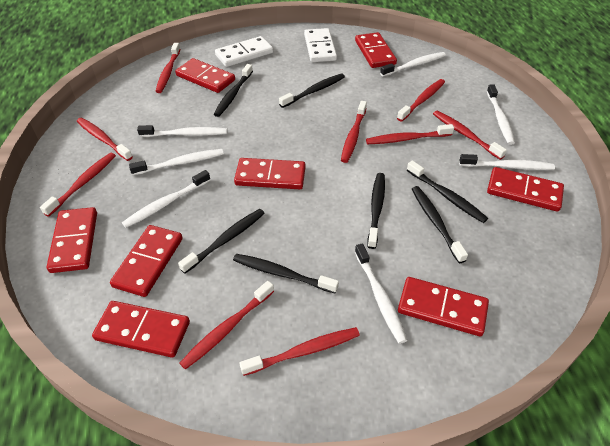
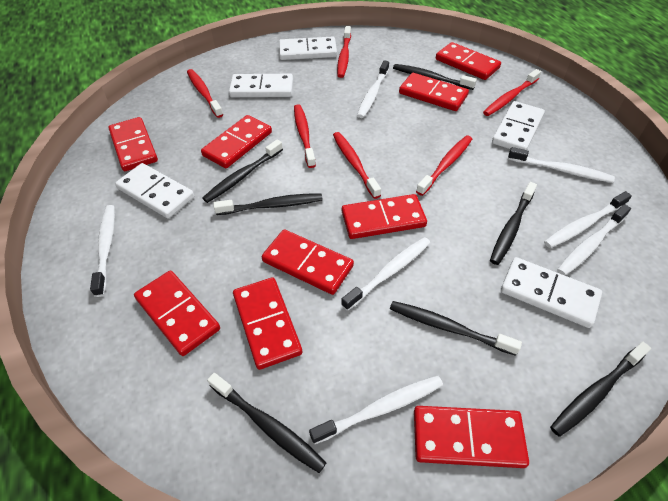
red domino: [47,207,97,273] [92,301,190,358] [110,225,183,297] [175,58,235,93] [234,158,306,189] [355,32,397,68] [398,277,489,336] [487,167,564,212] = 8 -> [108,117,158,171] [134,271,220,356] [201,115,272,168] [233,277,302,370] [262,229,354,295] [342,194,427,239] [399,73,469,111] [414,406,529,468] [436,42,501,80] = 9
red toothbrush: [40,152,116,217] [77,117,133,161] [155,43,181,93] [179,281,274,370] [239,327,360,376] [341,101,367,163] [366,124,454,144] [397,79,445,122] [433,111,507,160] = 9 -> [187,69,223,118] [294,104,316,168] [333,132,381,199] [337,26,351,78] [416,135,472,196] [483,69,541,116] = 6
white domino: [215,36,273,67] [304,28,337,62] = 2 -> [115,163,194,218] [229,74,293,97] [279,37,337,60] [492,101,545,150] [501,257,602,328] = 5

